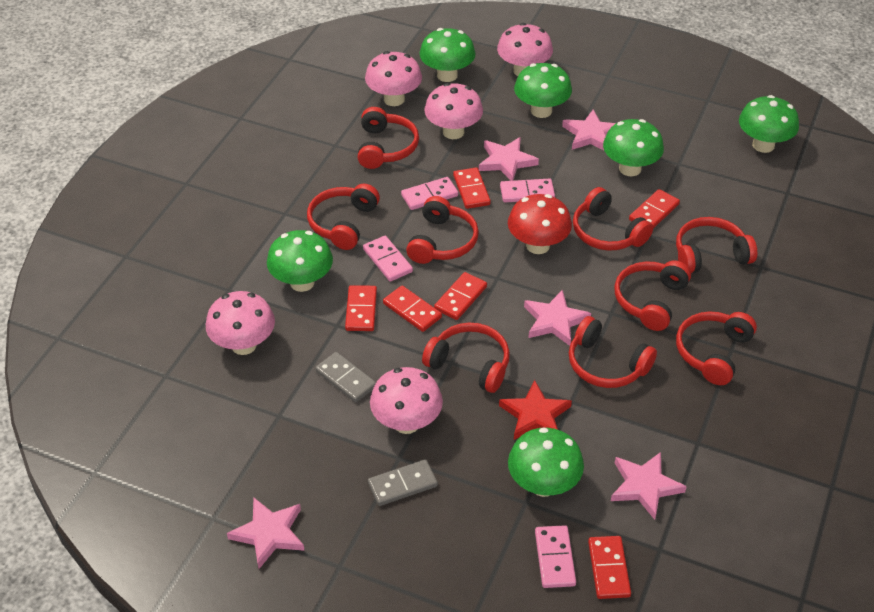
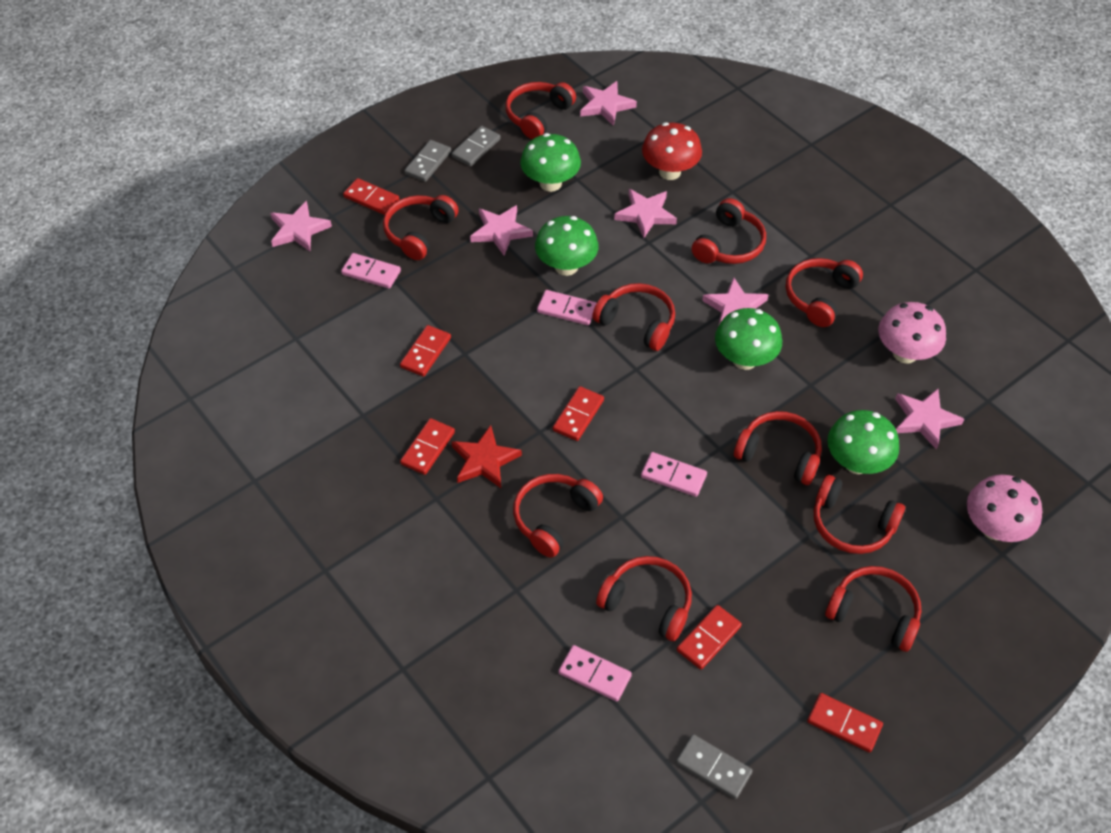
green mushroom: [267,230,333,292] [420,28,476,82] [508,427,584,497] [514,63,572,118] [603,119,664,176] [739,95,799,153] = 6 -> [520,133,581,192] [535,216,599,276] [715,308,782,370] [827,410,899,474] = 4
grey domino: [315,352,376,402] [368,459,438,506] = 2 -> [404,140,451,182] [451,126,501,166] [676,734,753,799] = 3
pink mushroom: [206,291,275,355] [365,51,422,106] [370,367,443,434] [424,83,483,139] [497,23,553,76] = 5 -> [878,302,946,364] [967,474,1042,542] = 2
pink star: [227,498,305,569] [479,137,539,181] [524,289,591,346] [562,109,616,150] [611,452,687,520] = 5 -> [270,201,332,251] [470,205,533,255] [580,81,637,126] [614,189,677,238] [702,277,769,325] [895,389,964,450] = 6
red headphones: [307,184,380,250] [357,107,419,169] [406,196,479,264] [422,323,510,393] [569,316,657,388] [573,187,653,251] [614,260,691,331] [676,217,757,273] [676,311,757,385] = 9 -> [383,195,459,260] [505,82,576,139] [513,474,603,558] [593,283,675,351] [596,556,692,641] [692,198,766,264] [734,411,822,485] [786,258,863,327] [814,475,905,554] [825,566,921,652] = 10

